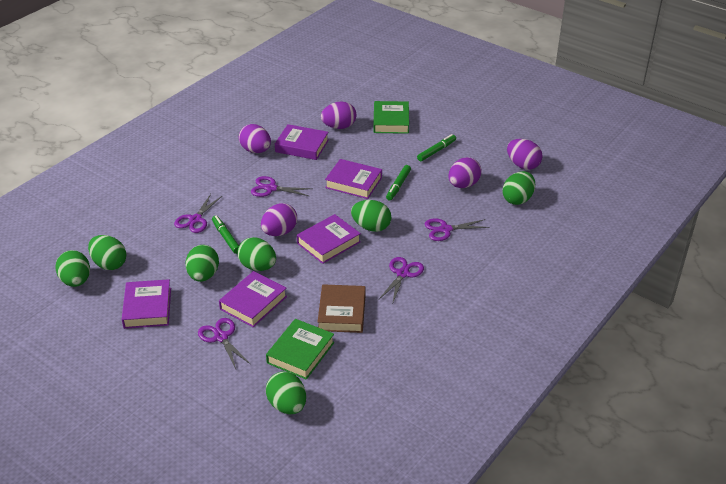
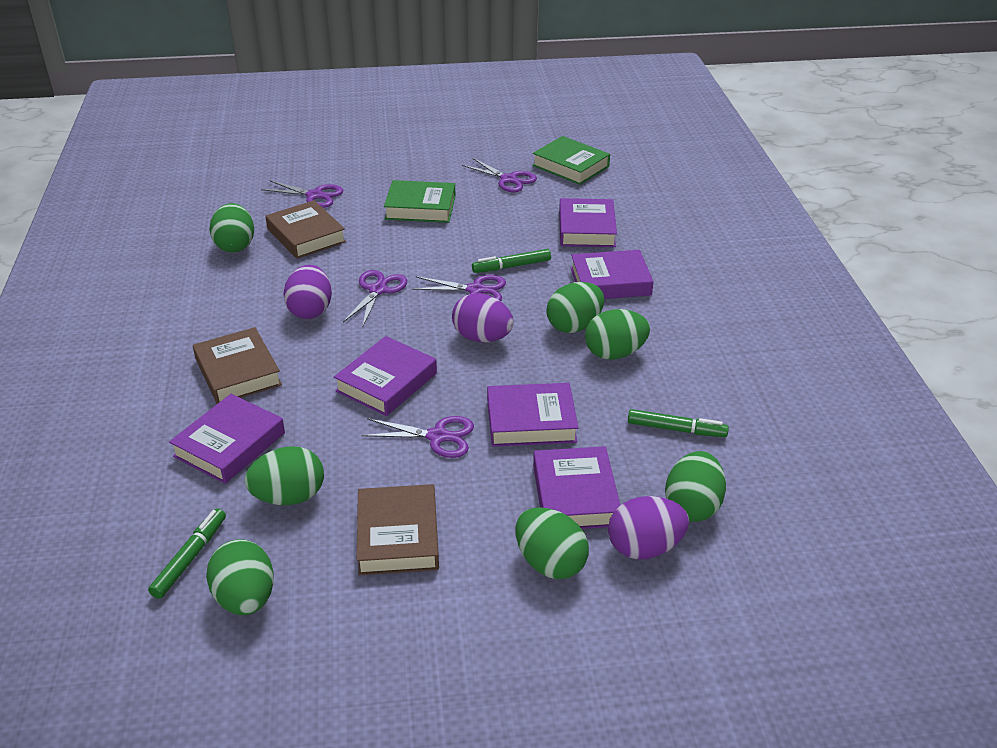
brown book: [318,284,366,333] = 1 -> [193,327,282,404] [265,200,346,259] [357,484,439,575] = 3
purple book: [122,279,171,329] [219,271,287,327] [275,124,329,160] [297,214,361,264] [325,159,382,199] = 5 -> [169,394,285,484] [334,336,437,416] [487,383,578,447] [533,446,620,529] [559,198,617,247] [571,250,654,299] = 6
purple egg: [239,124,271,153] [261,203,297,236] [321,101,356,129] [448,157,482,188] [507,139,542,170] = 5 -> [283,265,332,319] [452,293,513,343] [608,496,689,559] = 3

